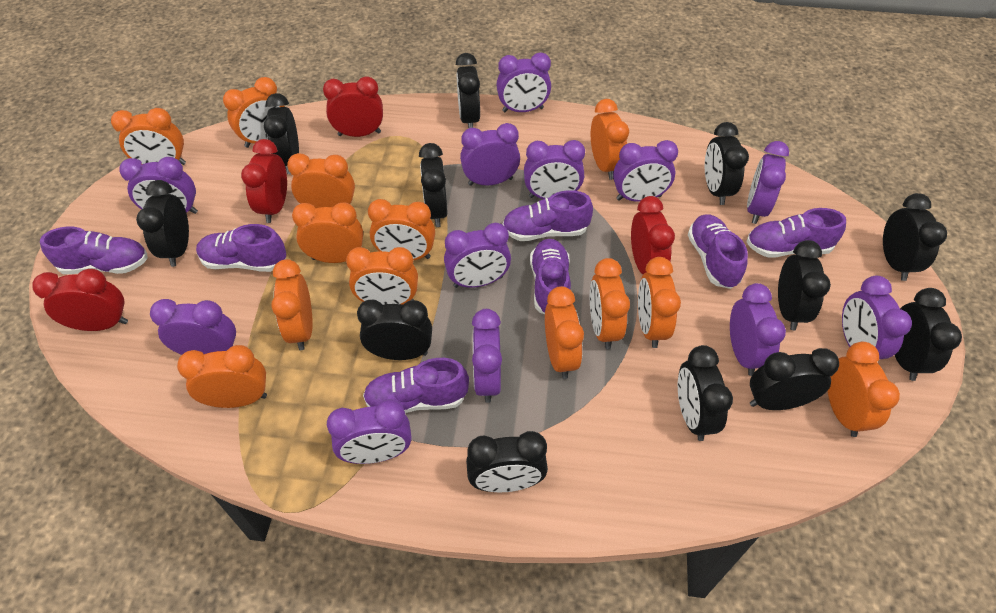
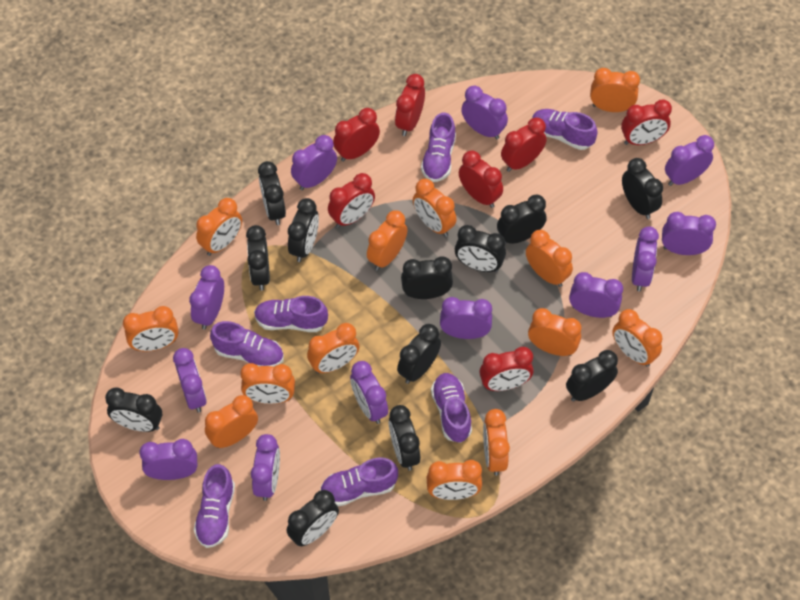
red clock: [32,269,128,331] [241,139,287,223] [323,76,383,137] [631,196,675,274] = 4 -> [328,173,375,228] [333,108,380,162] [395,74,425,136] [459,151,503,208] [480,347,534,391] [501,117,547,172] [621,99,672,145] = 7

